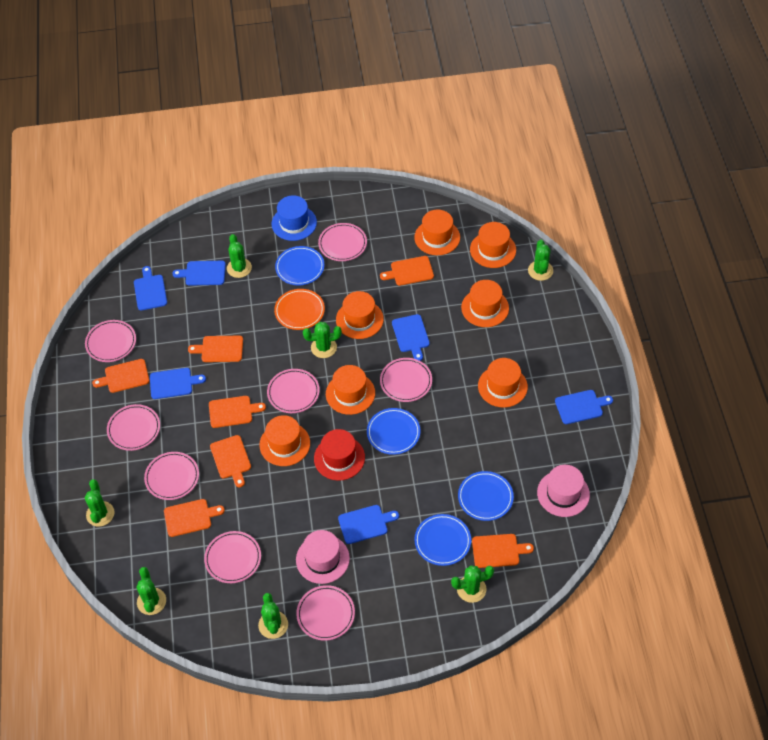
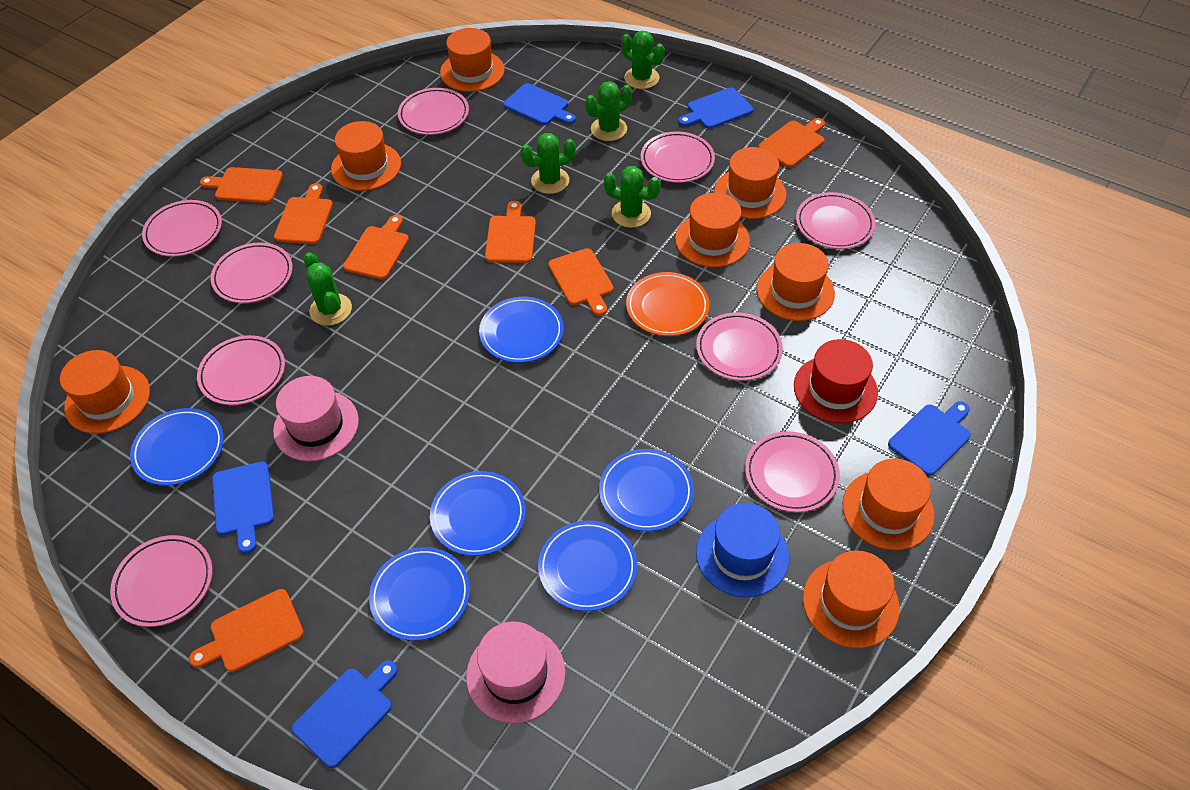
blue cutting board: [134,266,167,310] [150,368,206,399] [172,261,226,286] [338,505,399,544] [392,314,430,361] [555,390,613,424] = 6 -> [212,462,274,554] [292,660,398,768] [503,83,576,125] [678,87,753,129] [888,401,971,476] = 5
blue plate: [275,246,324,285] [367,408,421,455] [414,514,471,566] [458,471,514,521] = 4 -> [130,408,224,486] [369,547,470,641] [430,471,526,556] [479,297,564,363] [538,521,637,611] [599,449,694,531] = 6
green cactus: [85,479,114,527] [136,567,166,615] [227,234,252,278] [258,593,288,639] [303,322,342,358] [451,565,494,603] [528,240,553,281] = 7 -> [304,252,352,326] [520,133,576,194] [585,81,632,141] [603,166,661,228] [621,31,665,89] = 5
orange hat: [259,415,310,466] [326,365,375,415] [336,291,384,339] [414,210,460,255] [461,280,509,327] [470,222,516,268] [478,358,528,408] = 7 -> [60,350,150,434] [331,121,401,191] [440,28,505,92] [675,193,750,267] [714,147,787,219] [757,243,835,321] [803,551,900,648] [842,458,935,550] = 8
pink plate: [85,320,136,362] [107,404,160,451] [144,452,199,500] [204,531,261,583] [267,369,320,413] [296,585,355,641] [318,223,367,261] [380,358,432,402] = 8 -> [110,535,212,627] [142,200,222,257] [197,335,285,405] [211,242,293,303] [398,88,469,135] [641,132,715,183] [696,312,783,381] [745,431,840,512] [796,192,875,249] = 9

